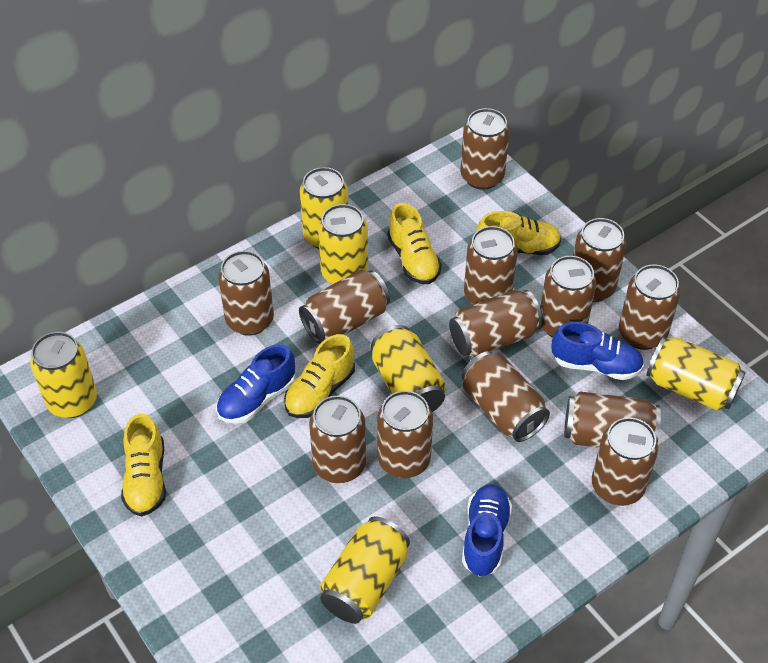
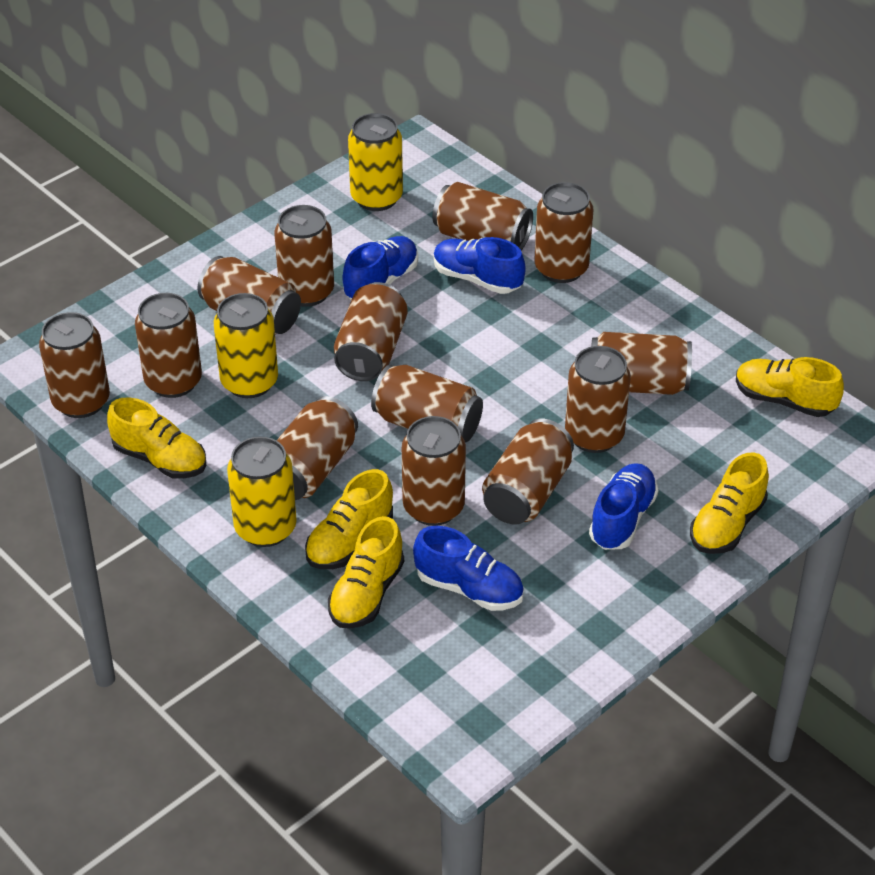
blue shoe: [216,344,295,424] [462,484,512,577] [551,322,644,380] = 3 -> [343,236,418,300] [413,526,524,611] [433,237,526,294] [589,463,659,550] = 4
yellow can: [30,332,97,418] [300,167,348,249] [318,204,368,284] [320,516,410,624] [371,325,446,412] [646,336,746,411] = 6 -> [214,293,278,398] [227,437,297,547] [348,113,403,211] = 3
yellow shoe: [121,414,166,516] [284,334,355,418] [387,203,442,284] [476,211,561,255] = 4 -> [107,397,206,479] [305,469,393,569] [328,516,404,629] [690,452,769,554] [736,357,844,417] = 5

